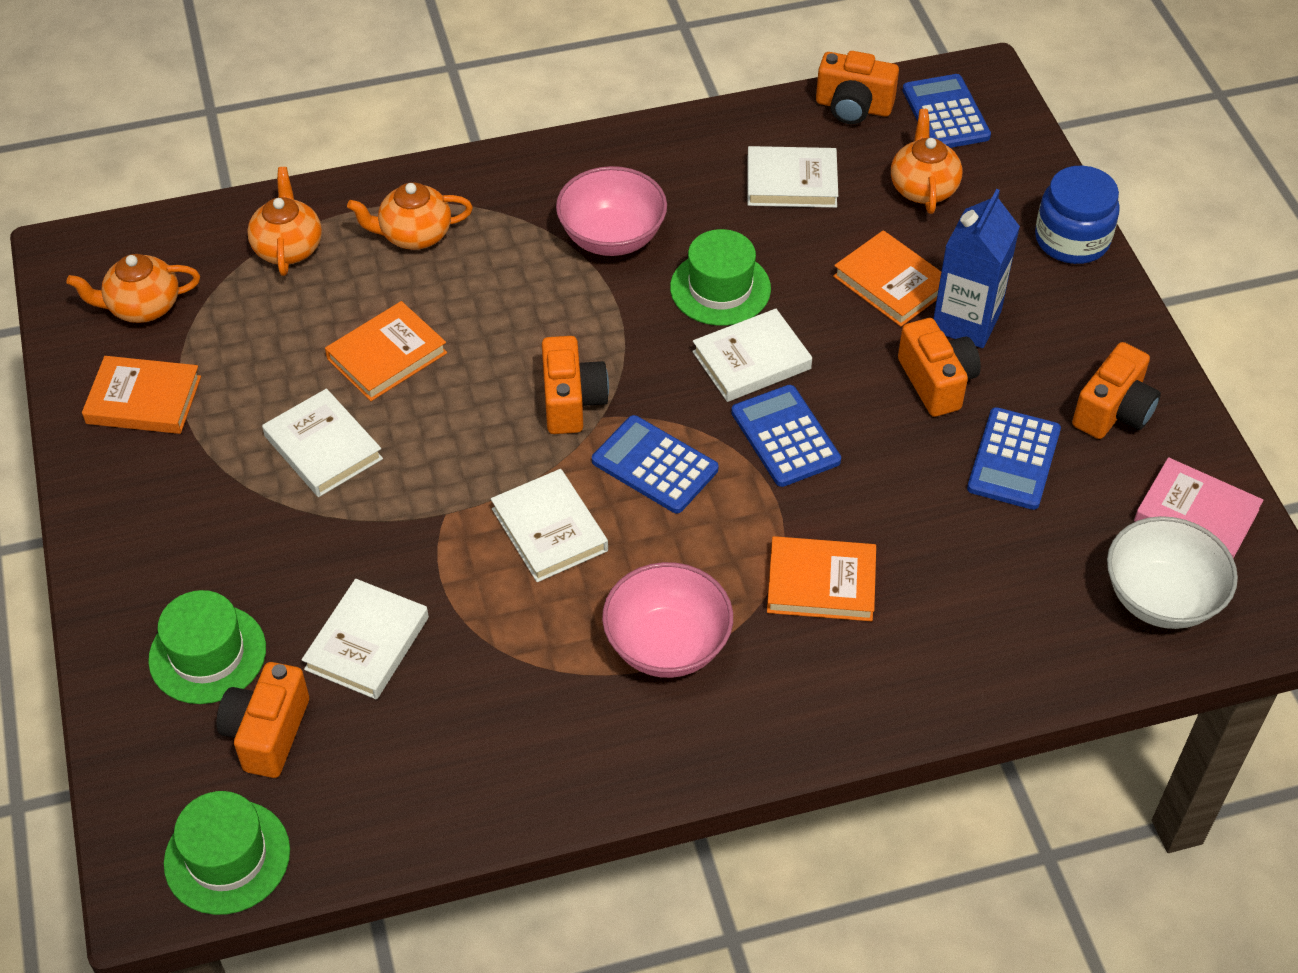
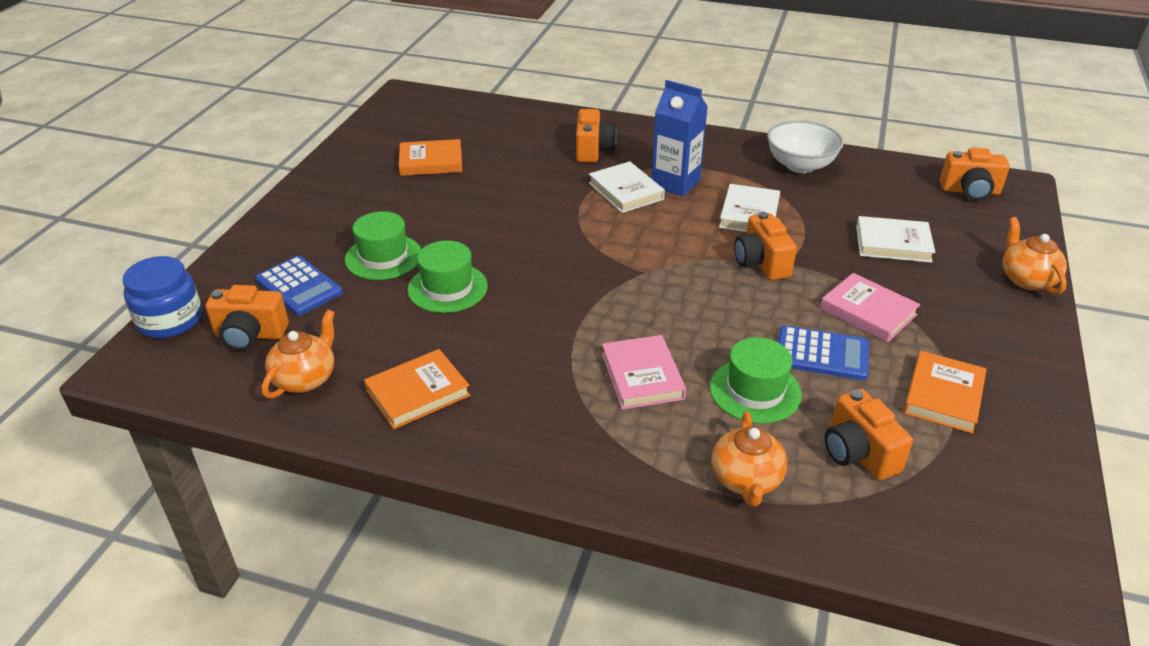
blue calculator: [592,415,719,514] [731,385,841,487] [903,74,991,148] [967,407,1061,510] = 4 -> [255,256,343,316] [778,325,869,380] = 2
orange book: [82,356,201,434] [325,301,447,401] [767,536,876,621] [833,230,941,327] = 4 -> [364,349,470,429] [399,139,462,176] [903,351,987,434] = 3
orange teapot: [66,254,200,323] [247,167,322,276] [347,183,473,250] [891,109,962,214] = 4 -> [262,309,335,399] [712,412,787,507] [1003,217,1067,295] = 3
pink book: [1134,457,1263,558] = 1 -> [602,335,686,410] [820,273,920,343] = 2
pink bowl: [556,166,667,256] [602,562,733,678] = 2 -> none = 0
white book: [262,389,383,497] [302,579,429,700] [491,469,608,582] [692,309,812,402] [747,146,838,208] = 5 -> [589,161,665,213] [719,184,780,232] [856,216,935,263] = 3

